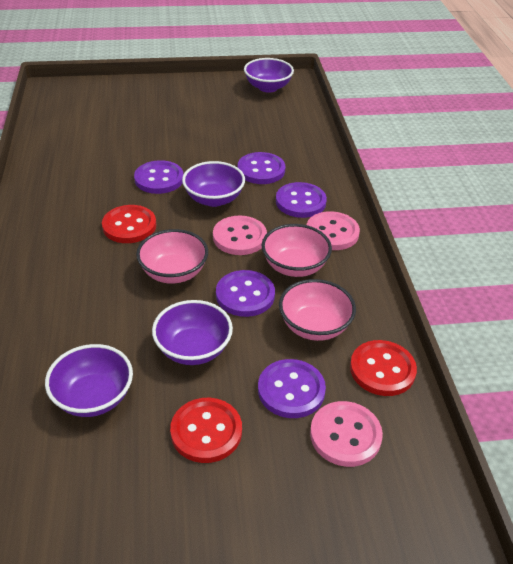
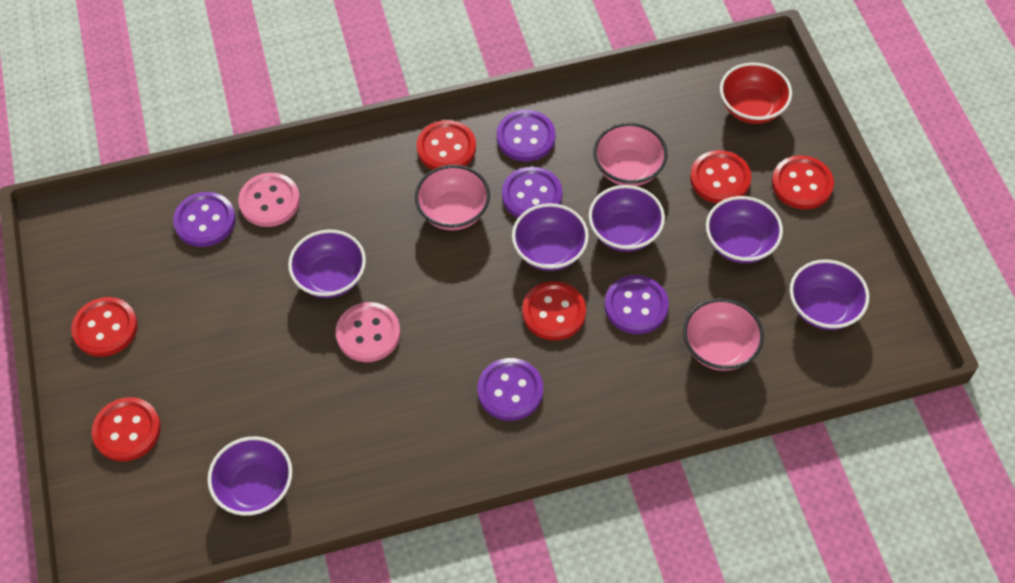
pink button: [213,215,267,255] [307,211,360,250] [310,401,383,467] = 3 -> [238,173,300,227] [336,302,400,362] = 2
purple bowl: [45,344,133,417] [152,300,233,365] [182,161,245,207] [244,58,294,93] = 4 -> [207,436,293,516] [288,230,366,298] [512,203,589,271] [588,185,665,252] [706,196,783,263] [790,259,870,330] = 6
red bowl: none = 0 -> [720,62,792,124] = 1
red button: [102,205,156,243] [170,398,242,463] [350,340,417,396] = 3 -> [71,297,138,357] [92,397,161,462] [417,120,476,170] [522,281,586,341] [690,150,752,204] [772,155,834,209] = 6

